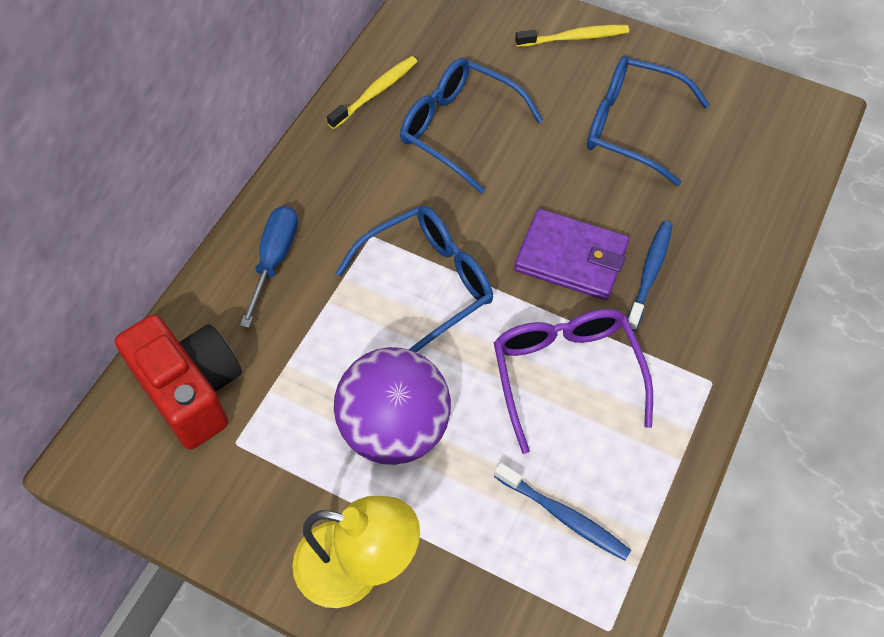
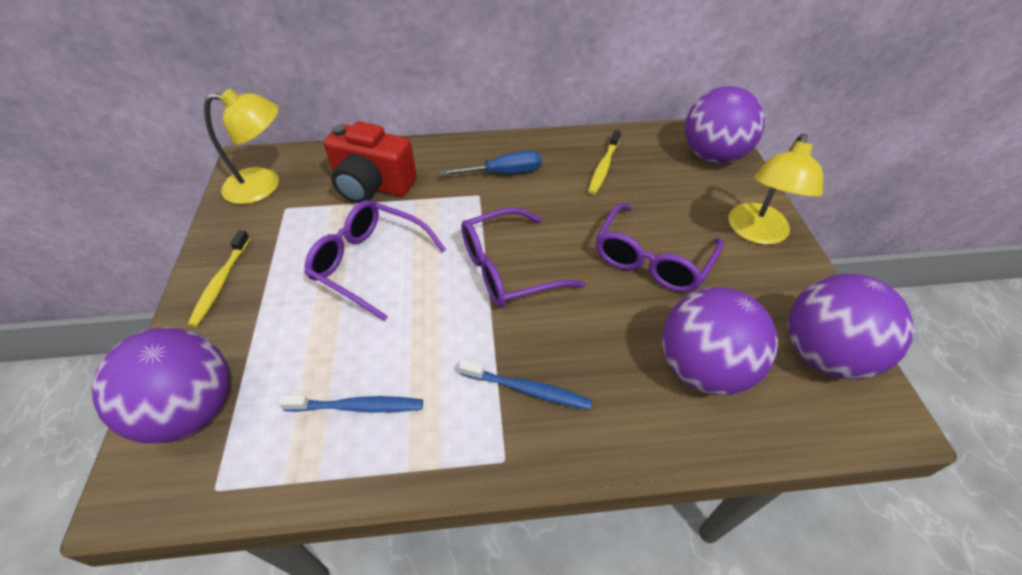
blue glasses: [336,205,493,352] [400,58,543,194] [587,56,710,186] = 3 -> none = 0
purple ball: [334,347,451,465] = 1 -> [92,327,229,444] [662,287,778,395] [685,86,765,164] [788,274,914,379] = 4
purple glasses: [494,309,653,454] = 1 -> [304,200,446,321] [461,207,585,308] [596,203,724,292] = 3
purple wallet: [514,209,629,300] = 1 -> none = 0
yellow lamp: [292,496,420,608] = 1 -> [204,89,279,204] [729,134,823,245] = 2

